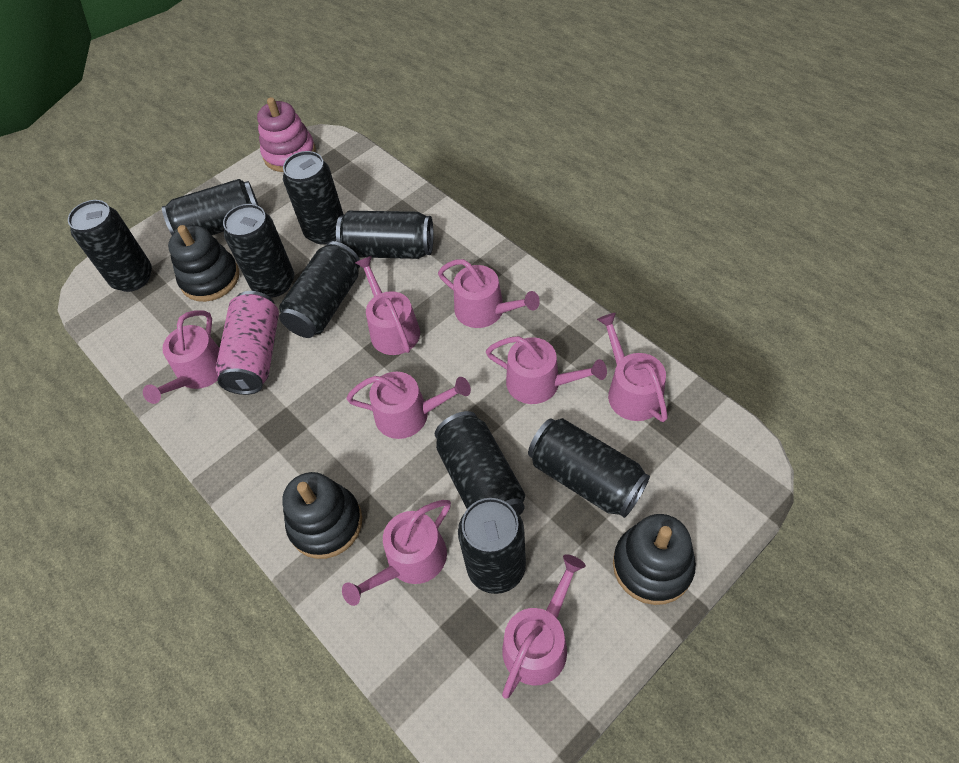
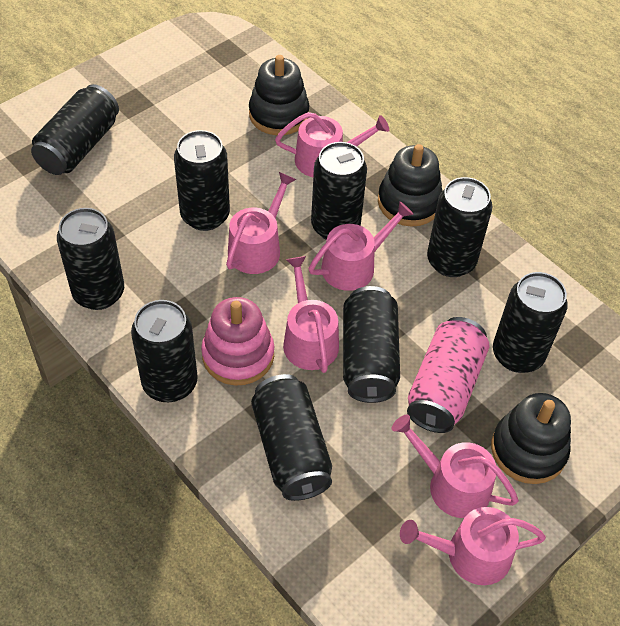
pink watering can: [143,310,220,404] [342,500,451,606] [346,372,471,439] [355,256,420,355] [438,259,540,328] [486,336,607,404] [502,554,586,699] [597,313,668,422] = 8 -> [226,172,296,274] [275,112,389,177] [283,256,339,373] [309,201,414,291] [392,414,519,518] [400,507,546,585] = 6

